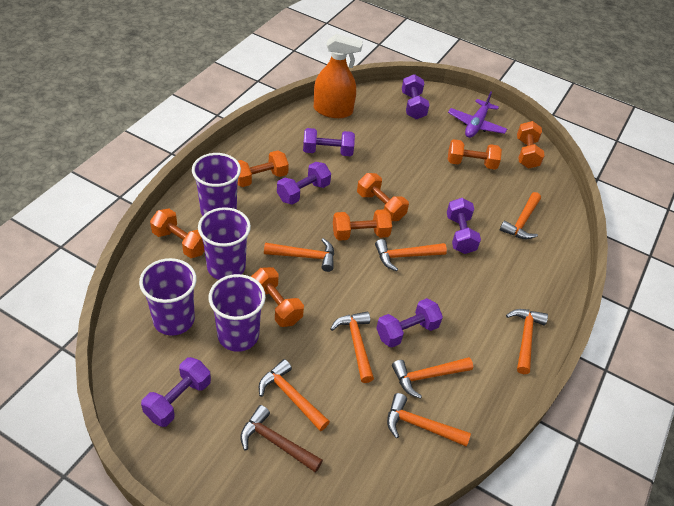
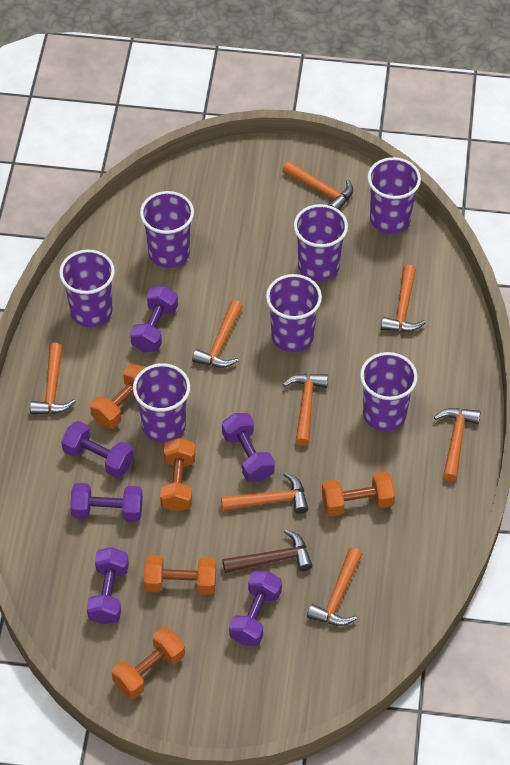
orange dumbbell: [150,208,205,258] [237,150,289,187] [251,267,304,327] [333,209,392,241] [357,173,409,221] [448,139,502,170] [517,121,544,169] = 7 -> [90,364,144,429] [112,627,185,698] [143,555,216,595] [160,438,195,512] [322,471,395,516] = 5
orange spray bottle: [314,34,363,118] = 1 -> none = 0
purple cup: [139,258,197,336] [192,153,241,216] [198,207,251,280] [209,274,266,352] = 4 -> [59,249,115,327] [133,363,190,443] [140,191,194,268] [266,274,322,352] [294,204,348,281] [360,352,418,431] [367,157,421,234] = 7
purple plane: [448,91,507,138] = 1 -> none = 0

